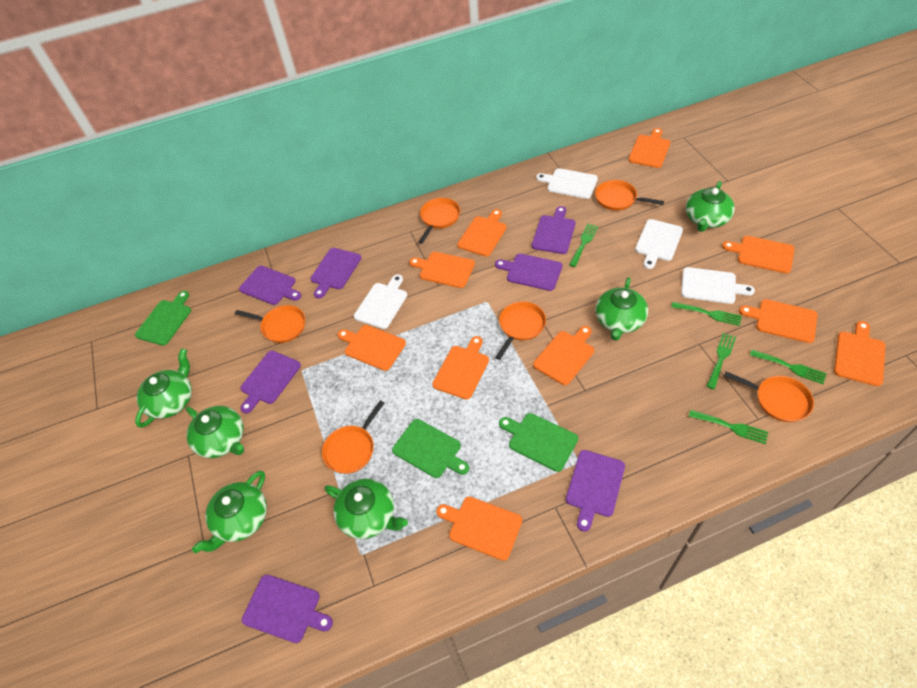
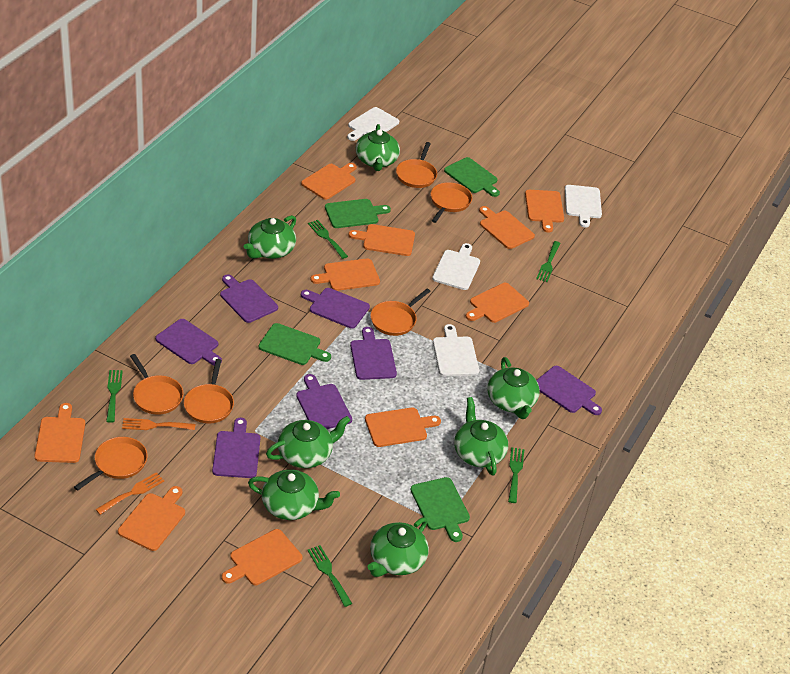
green cutting board: [135,291,191,346] [392,419,469,478] [499,413,578,472] = 3 -> [259,323,331,365] [325,199,391,228] [410,477,470,542] [444,157,500,197] = 4
green teapot: [135,348,192,428] [185,406,244,458] [192,471,267,553] [325,479,408,539] [595,277,648,341] [686,181,735,232] = 6 -> [244,215,296,259] [248,469,340,520] [266,416,351,468] [356,124,400,171] [368,517,429,577] [454,397,508,476] [487,357,540,419] = 7
orange fork: none = 0 -> [95,472,165,515] [122,418,195,430] = 2

